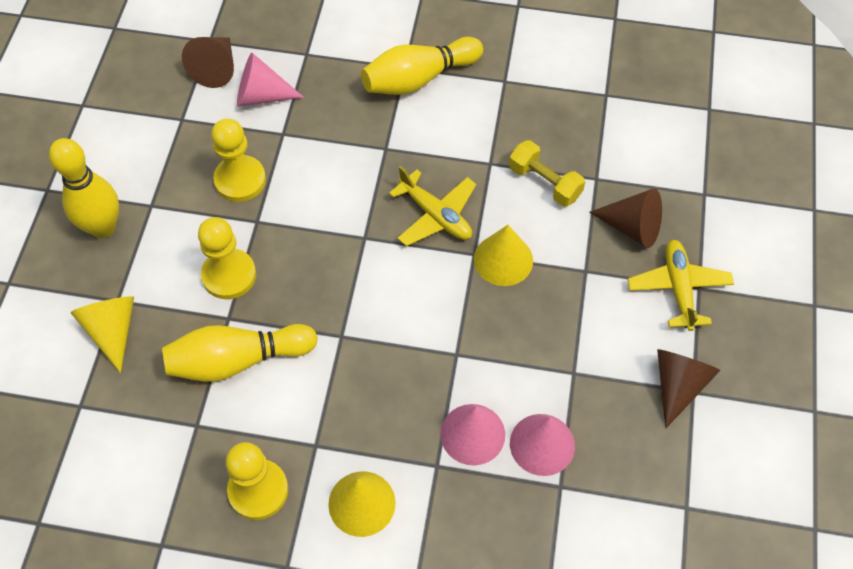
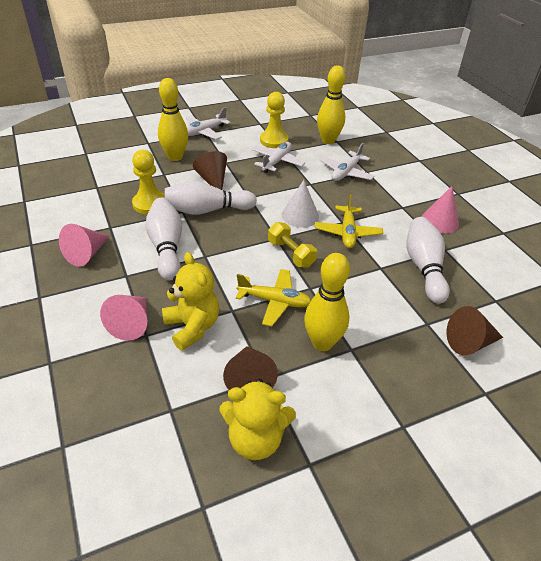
white bowling pin: none = 0 -> [145,198,182,280] [164,181,257,215] [407,217,450,304] = 3
white cone: none = 0 -> [282,180,319,228] = 1
white plane: none = 0 -> [186,107,231,140] [251,142,305,173] [320,143,375,181] = 3
yellow cone: [71,296,134,373] [328,471,395,537] [474,225,533,286] = 3 -> none = 0
yellow pawn: [198,217,256,299] [211,119,266,202] [226,442,288,520] = 3 -> [132,150,164,214] [260,92,288,148] = 2
yellow teddy bear: none = 0 -> [162,252,219,351] [219,379,296,460] = 2

